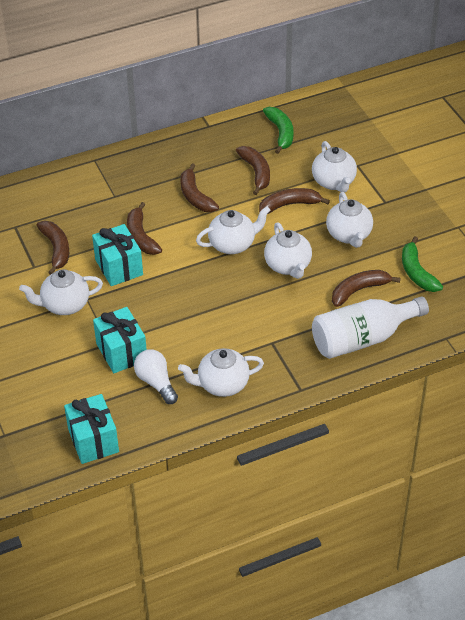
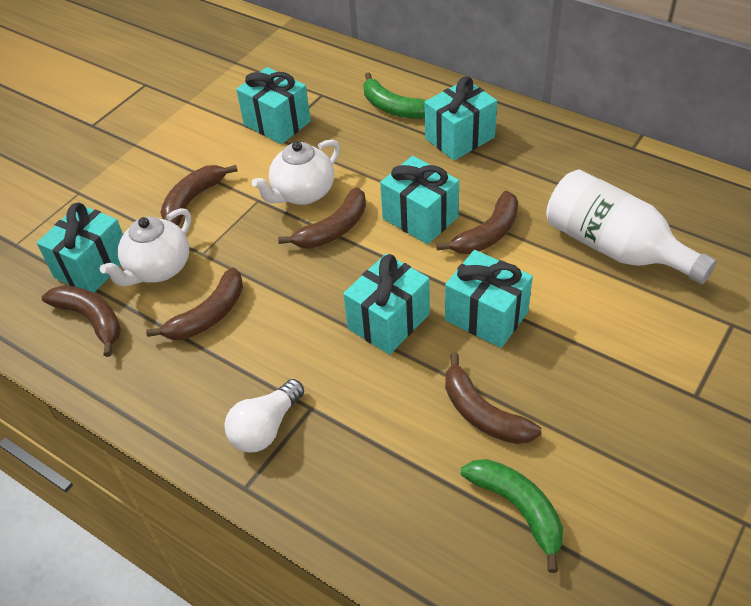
turquoise gift: [64,394,119,464] [92,224,143,286] [93,307,147,373] = 3 -> [37,202,123,293] [236,67,311,144] [343,254,430,355] [380,156,459,244] [424,76,497,160] [445,250,533,348] = 6
white teapot: [19,269,103,315] [178,348,264,397] [196,206,270,254] [264,222,312,279] [312,141,357,192] [326,192,373,248] = 6 -> [100,208,191,286] [252,139,340,205] = 2

